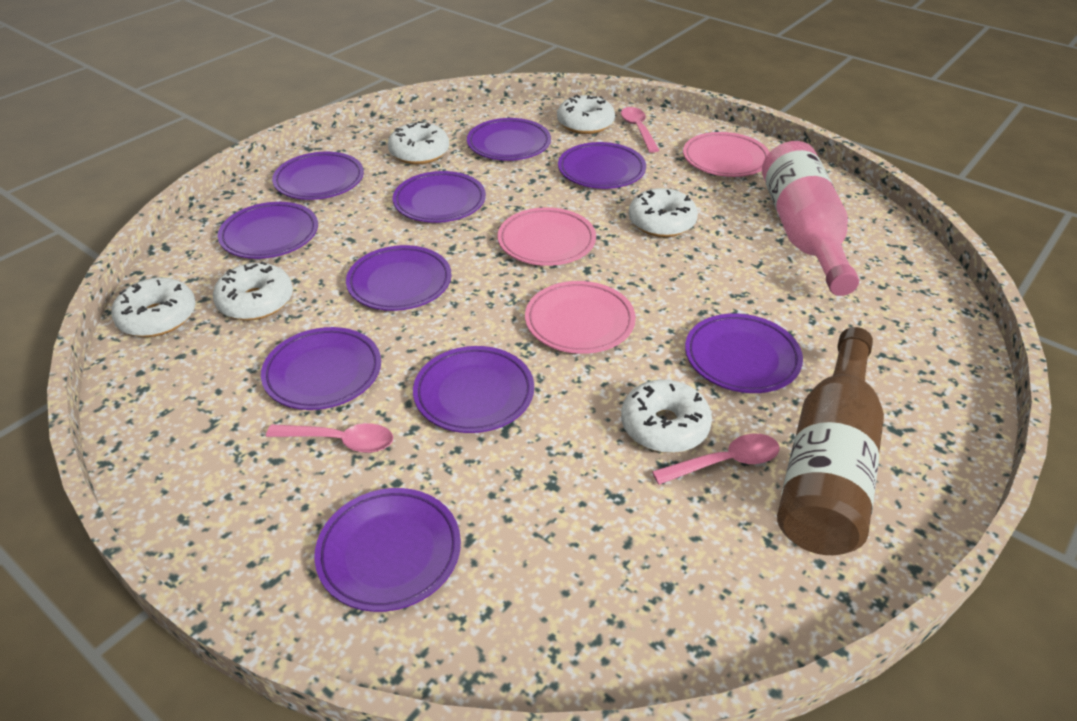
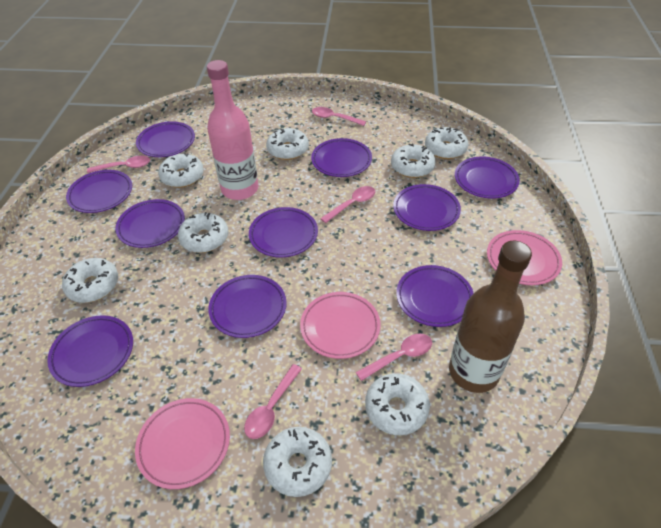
pink spoon: [266,423,393,453] [621,107,659,153] [652,433,780,485] = 3 -> [87,156,150,173] [244,364,302,439] [312,107,366,126] [320,186,375,223] [356,334,432,381] = 5
white donut: [111,277,196,337] [213,261,293,321] [388,121,449,164] [557,94,615,134] [621,379,712,453] [629,188,698,237] = 6 -> [62,258,118,303] [158,153,204,188] [178,212,228,253] [263,427,332,497] [266,128,309,160] [365,373,430,435] [391,144,436,178] [425,127,468,159] = 8

